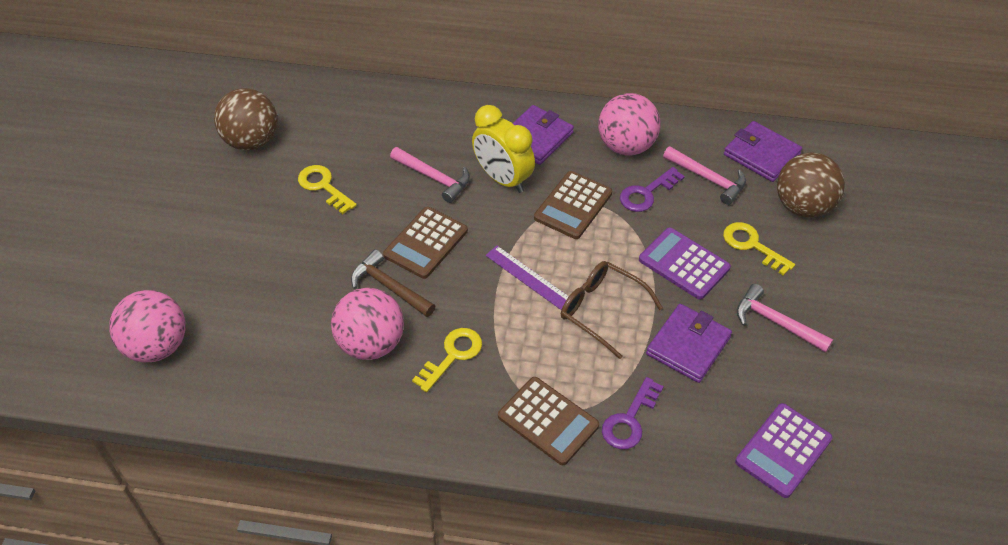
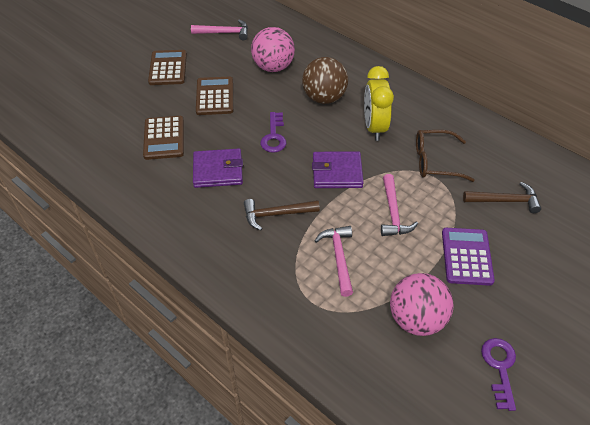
brown ball: [214,88,277,150] [777,153,845,218] = 2 -> [302,57,348,104] = 1
brown hammer: [351,249,435,317] = 1 -> [244,199,320,230] [463,182,541,213] = 2
pink ball: [109,290,186,363] [331,288,404,360] [598,93,660,155] = 3 -> [251,27,295,72] [390,273,453,336] = 2
purple calculator: [639,227,731,300] [735,403,832,498] = 2 -> [442,228,495,286] = 1
purple ruler: [486,246,569,310] = 1 -> none = 0
purple wallet: [512,105,574,165] [646,304,732,383] [724,121,802,182] = 3 -> [193,149,243,188] [312,151,364,188] = 2
yellow key: [298,165,357,214] [412,328,482,392] [723,222,795,276] = 3 -> none = 0

